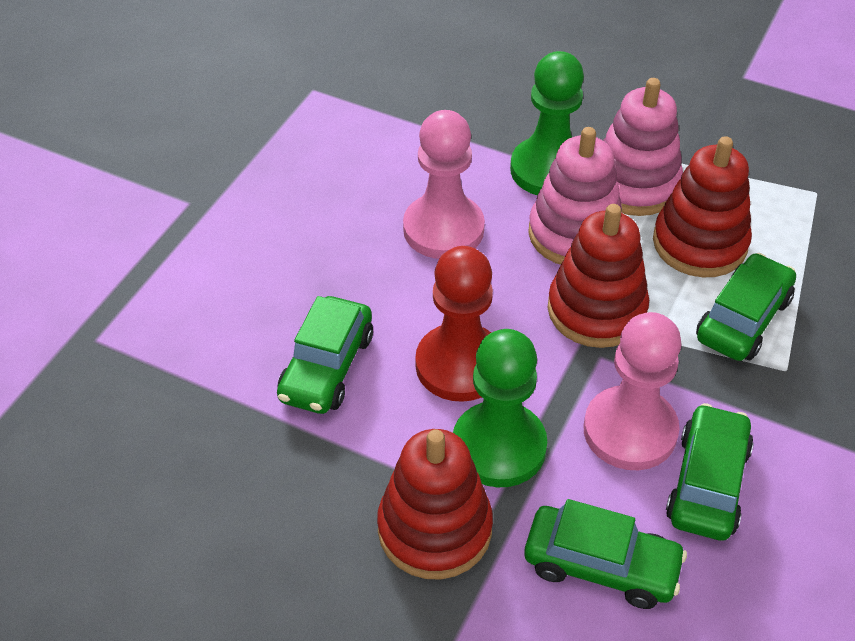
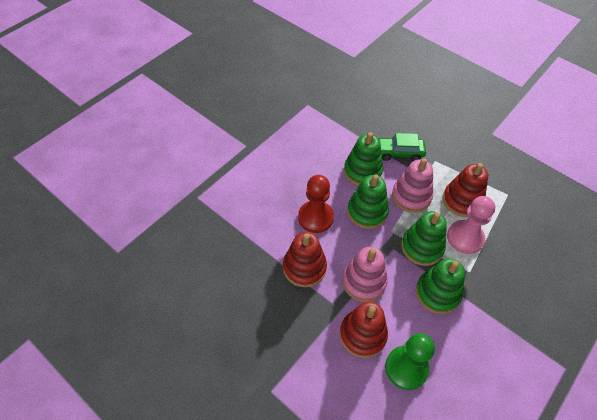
green car: [277,296,373,414] [524,499,687,609] [666,403,754,541] [696,253,796,361] = 4 -> [378,133,426,161] = 1
green pawn: [453,329,547,487] [510,51,584,195] = 2 -> [385,333,435,390] = 1
green stacking toy: none = 0 -> [344,132,383,186] [347,174,389,229] [401,211,447,266] [416,258,465,314] = 4
pink pawn: [403,110,485,259] [583,312,682,470] = 2 -> [447,196,495,254] = 1

